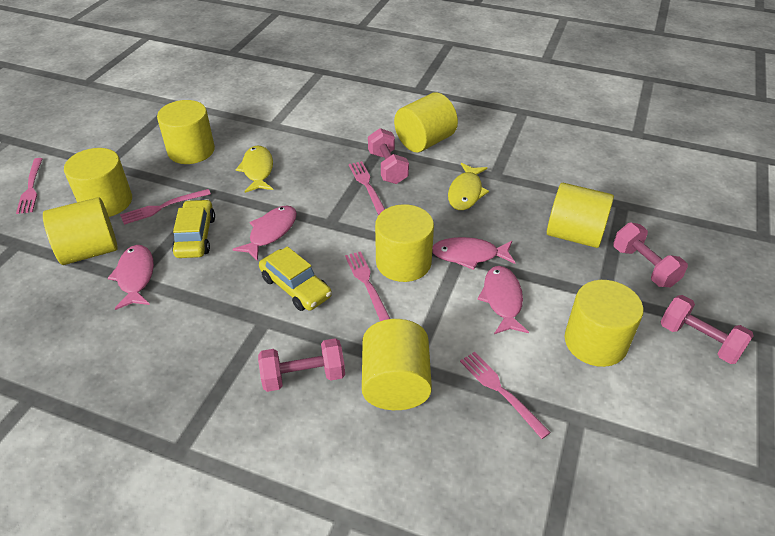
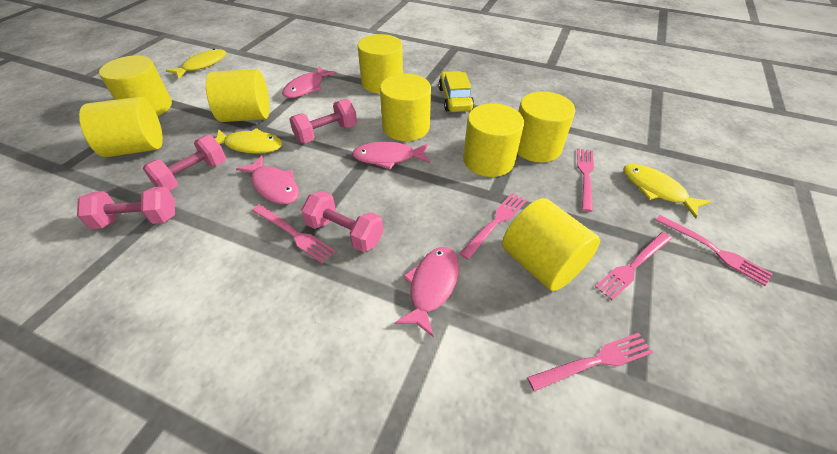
pink fork: [16,158,43,214] [120,189,211,225] [345,251,390,321] [349,161,385,215] [460,352,551,439] = 5 -> [252,205,335,263] [459,193,527,260] [527,333,653,391] [577,148,594,212] [595,232,672,300] [655,215,772,286] = 6
yellow car: [172,199,215,258] [259,246,332,311] = 2 -> [438,71,474,112] = 1
yellow fish: [235,145,273,193] [448,163,489,210] = 2 -> [165,49,226,79] [215,128,282,154] [623,164,711,218] = 3

